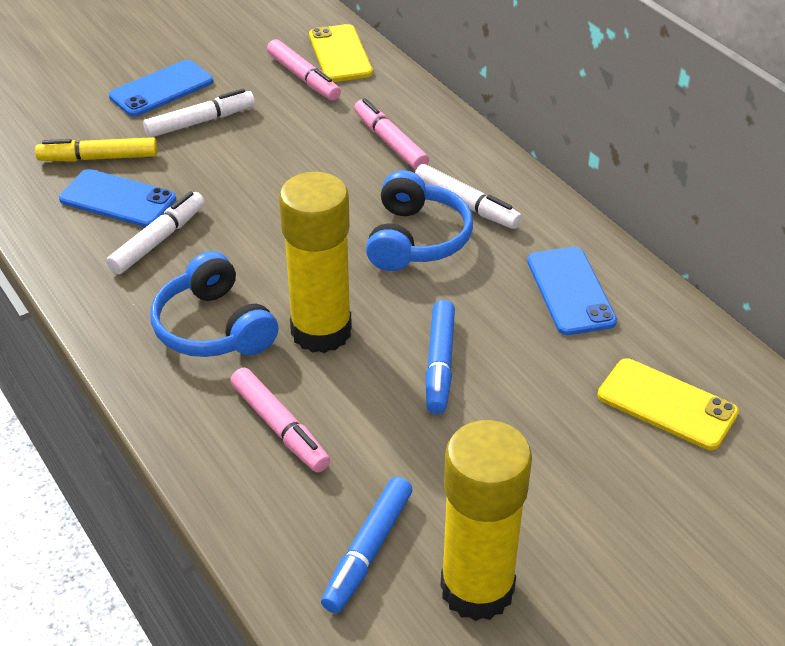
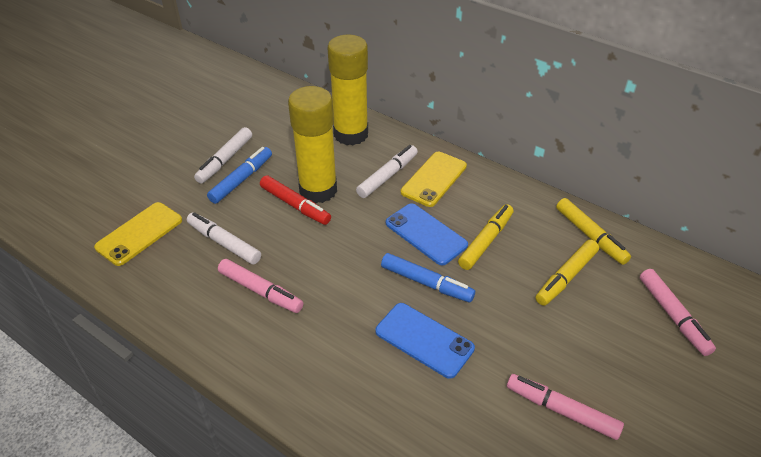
blue headphones: [150,251,278,357] [366,170,473,271] = 2 -> none = 0
blue phone: [59,169,176,227] [109,60,213,117] [527,247,617,335] = 3 -> [375,303,475,379] [386,203,468,265] = 2
red marker: none = 0 -> [260,175,331,225] = 1
yellow marker: [35,137,157,162] = 1 -> [458,204,514,270] [536,240,599,306] [556,198,631,265] = 3

